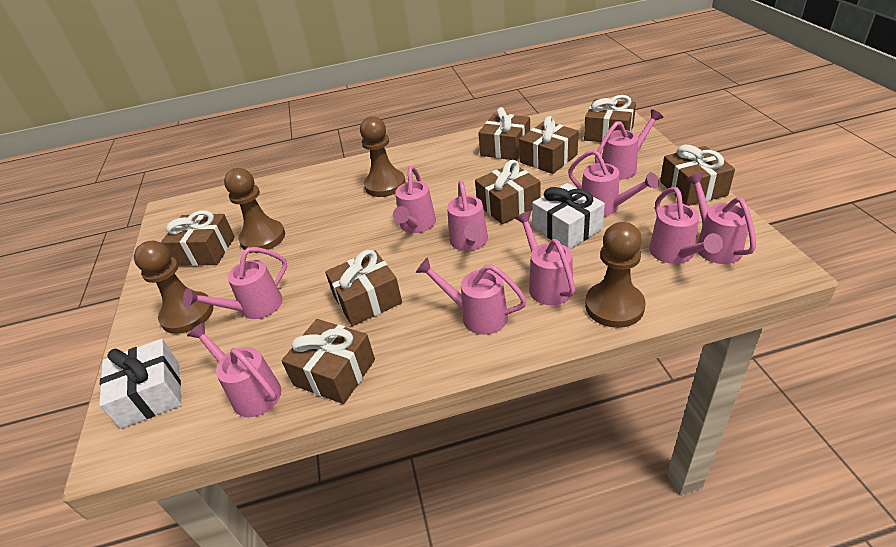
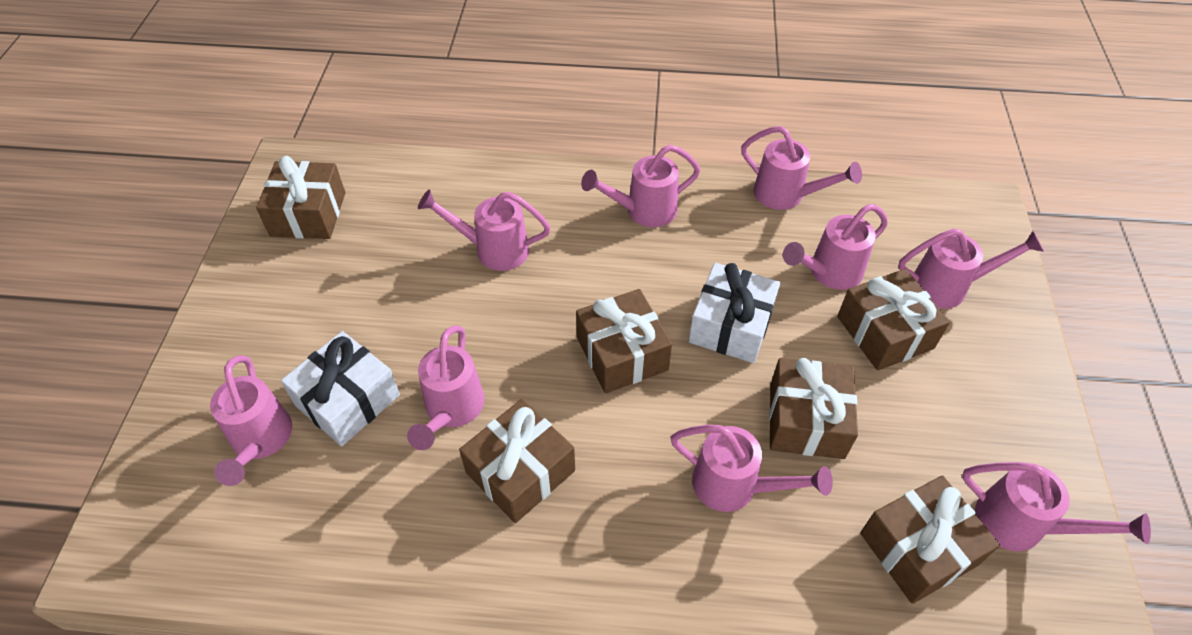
brown gift: [161,210,235,266] [281,319,375,404] [325,250,402,326] [475,160,541,224] [478,107,530,161] [519,116,579,174] [584,95,636,142] [660,145,735,206] = 8 -> [256,156,345,239] [459,399,575,523] [576,289,672,393] [769,358,858,459] [837,269,950,371] [860,475,1000,604] = 6
brown pawn: [134,241,213,334] [224,168,285,253] [360,116,406,197] [585,222,645,328] = 4 -> none = 0
pink watering can: [183,247,287,319] [187,322,281,417] [393,166,436,233] [416,257,527,335] [447,180,488,251] [515,211,575,305] [568,149,659,216] [595,109,664,180] [649,187,723,264] [686,172,756,264] = 10 -> [210,355,292,486] [407,326,485,450] [418,190,551,271] [581,145,701,227] [670,425,833,512] [741,126,862,210] [783,204,888,290] [898,228,1044,309] [962,462,1151,551] = 9

